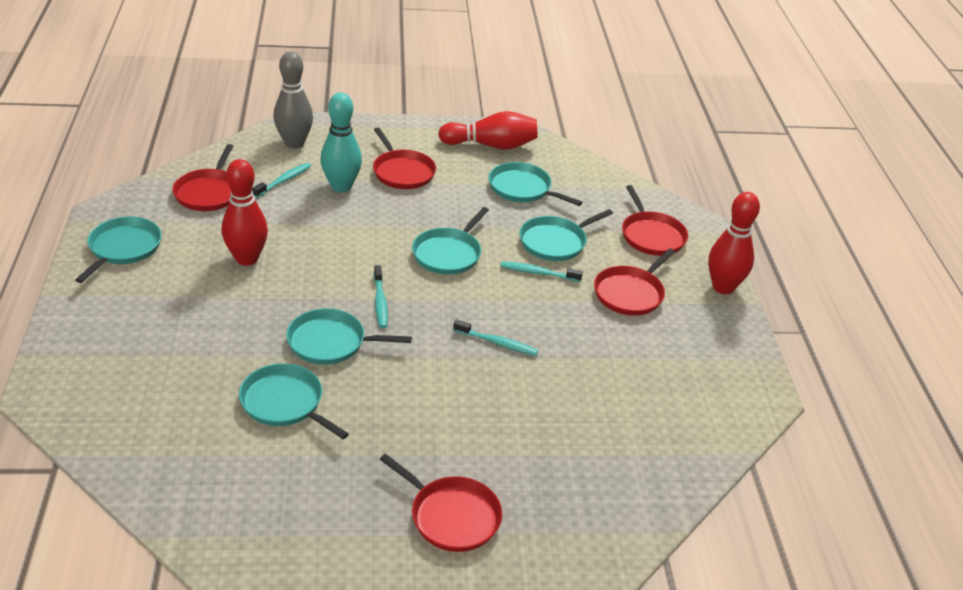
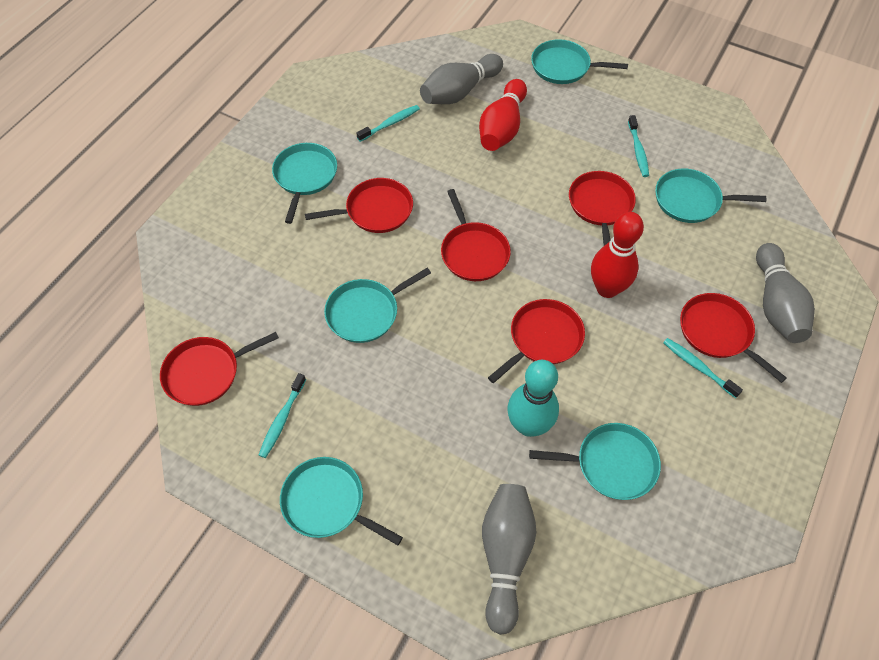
grey bowling pin: [274,51,313,149] = 1 -> [420,54,503,104] [482,484,537,635] [756,243,815,343] = 3
red bowling pin: [222,159,268,266] [438,111,538,150] [708,192,760,294] = 3 -> [479,79,527,151] [591,212,644,298] = 2
red pan: [172,144,234,211] [373,127,436,189] [379,454,502,552] [594,248,675,316] [622,185,688,256] = 5 -> [160,332,279,406] [305,178,413,233] [441,189,511,281] [488,299,585,383] [569,171,636,246] [680,293,787,383] = 6

